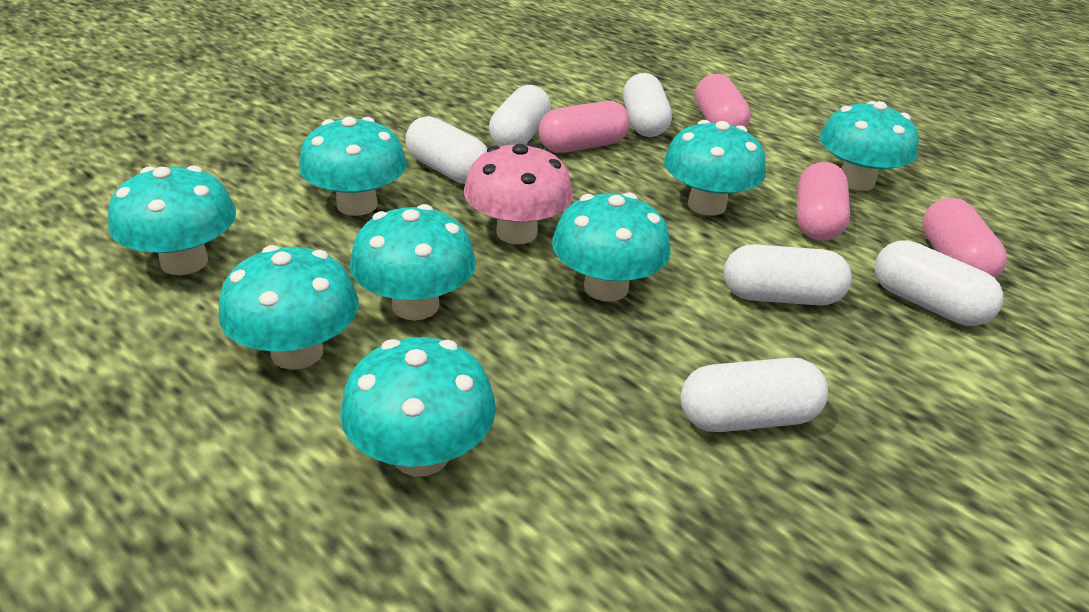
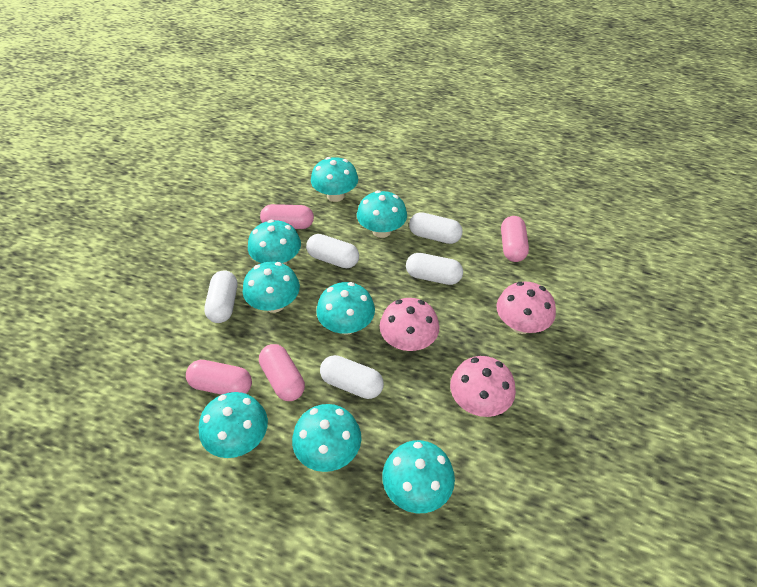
pink mushroom: [464,143,573,244] = 1 -> [380,298,439,351] [450,356,516,417] [497,281,556,334] = 3
white capsule: [405,116,487,184] [489,85,551,147] [623,73,672,137] [680,358,828,432] [724,244,852,306] [875,240,1003,326] = 6 -> [204,270,237,323] [306,234,359,268] [320,355,384,399] [406,253,463,285] [409,212,463,244] = 5

